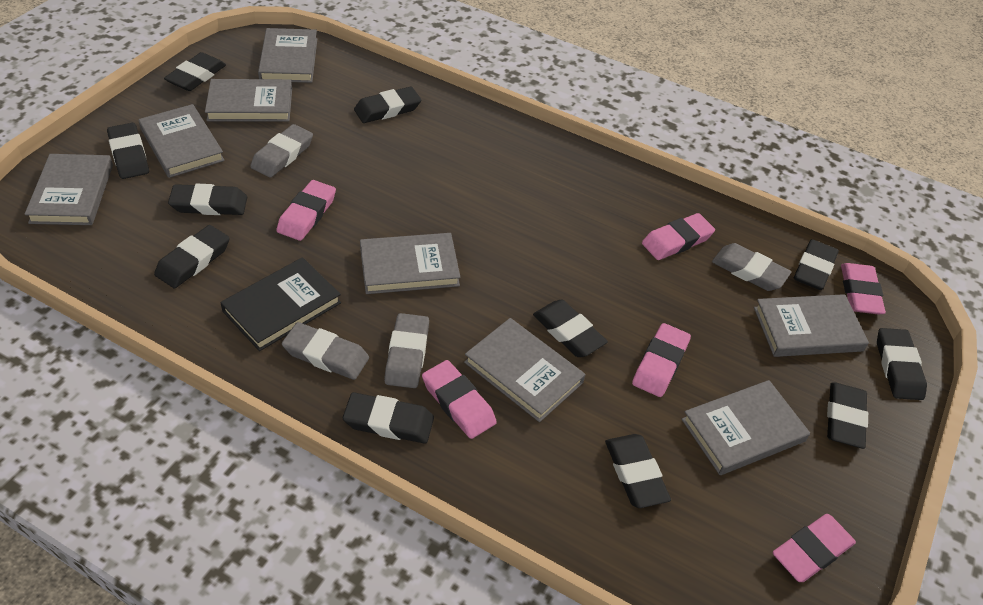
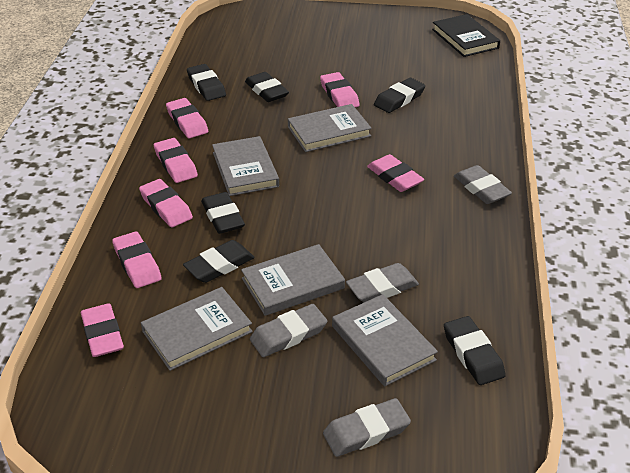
black eraser: [107,123,149,179] [154,225,230,288] [164,52,226,91] [168,184,247,215] [343,392,434,443] [354,86,421,123] [533,300,608,357] [605,434,671,508] [794,239,839,290] [827,382,868,449] [877,328,927,400] = 11 -> [183,240,255,283] [187,64,226,101] [201,192,245,234] [245,72,289,102] [374,78,425,113] [444,316,506,385] = 6
grey book: [25,154,113,225] [138,104,225,178] [205,79,292,122] [258,28,317,83] [360,233,460,294] [464,318,585,422] [681,380,810,475] [754,294,869,357] = 8 -> [141,287,253,371] [212,136,279,196] [241,244,345,316] [288,104,372,152] [332,294,438,386] = 5
pink eraser: [277,180,336,241] [422,360,497,439] [632,323,691,397] [642,213,715,260] [773,514,856,582] [841,263,886,315] = 6 -> [81,303,124,357] [112,231,162,288] [139,179,193,227] [154,138,198,183] [166,98,208,138] [320,72,360,107] [367,154,424,192] = 7

